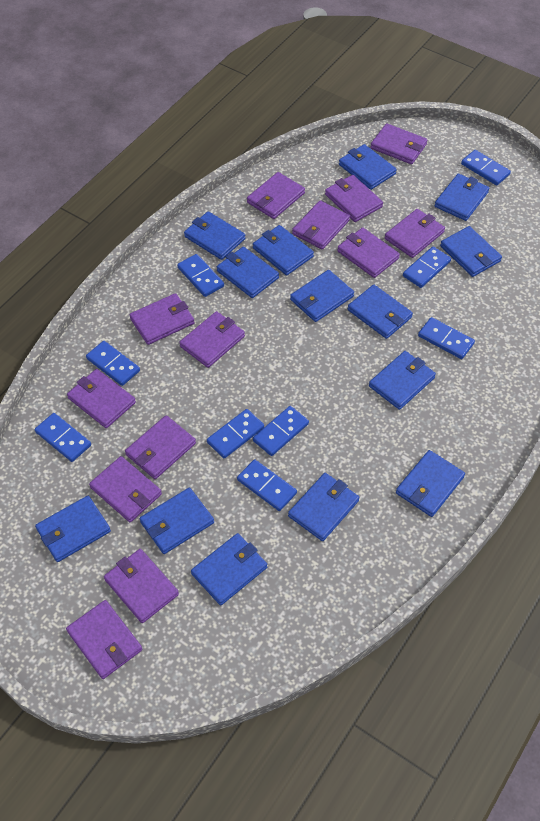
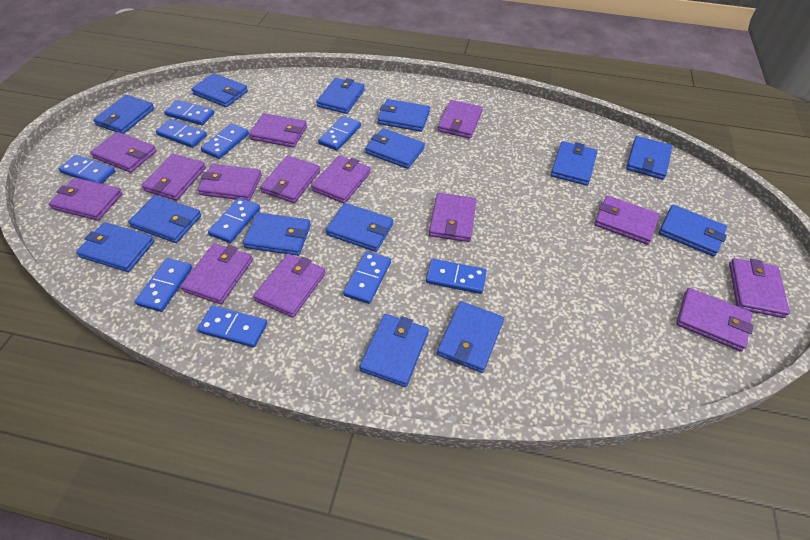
blue domino: [35,413,91,462] [86,341,140,386] [177,254,224,297] [207,409,264,458] [237,459,297,511] [253,406,309,456] [403,246,451,288] [418,317,475,359] [461,150,511,185] = 9 -> [59,155,115,184] [135,258,193,312] [156,119,207,148] [164,100,214,125] [197,305,267,347] [201,123,249,159] [208,198,260,243] [318,116,361,151] [343,251,391,304] [426,259,487,294] = 10
purple wallet: [66,600,142,679] [67,369,136,428] [89,456,162,522] [104,549,179,623] [125,415,196,479] [130,293,195,345] [179,311,245,368] [247,172,305,219] [292,200,350,250] [325,175,383,222] [337,227,400,278] [370,123,427,164] [385,209,445,258] = 13 -> [49,177,123,221] [90,132,157,173] [141,154,206,201] [180,243,253,304] [197,164,262,201] [249,113,307,148] [253,254,326,318] [260,156,320,203] [311,156,371,204] [429,193,476,242] [437,100,483,139] [594,195,660,245] [676,288,753,352] [729,258,790,318] = 14

